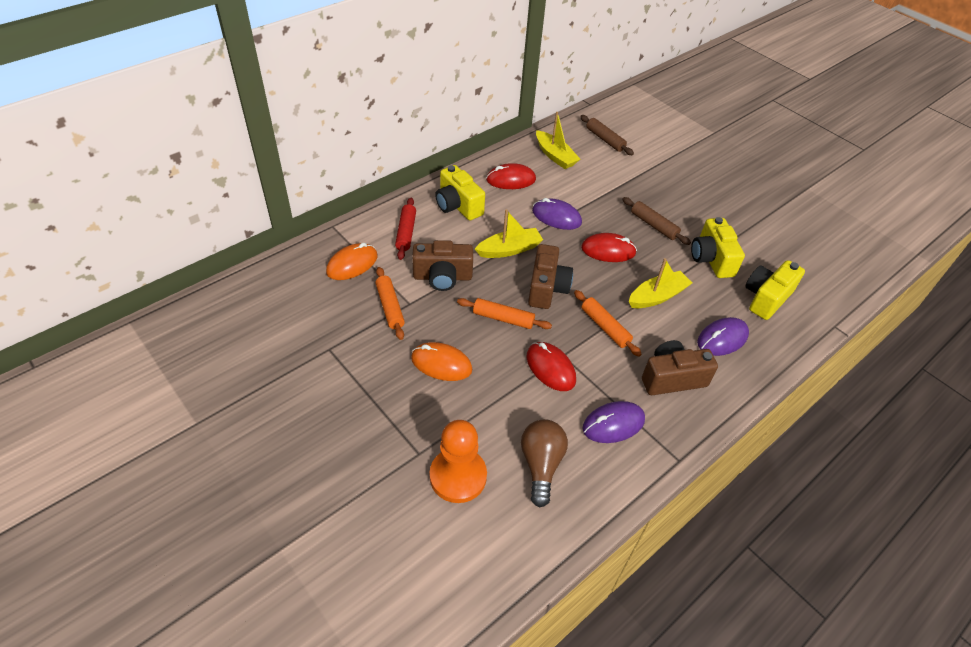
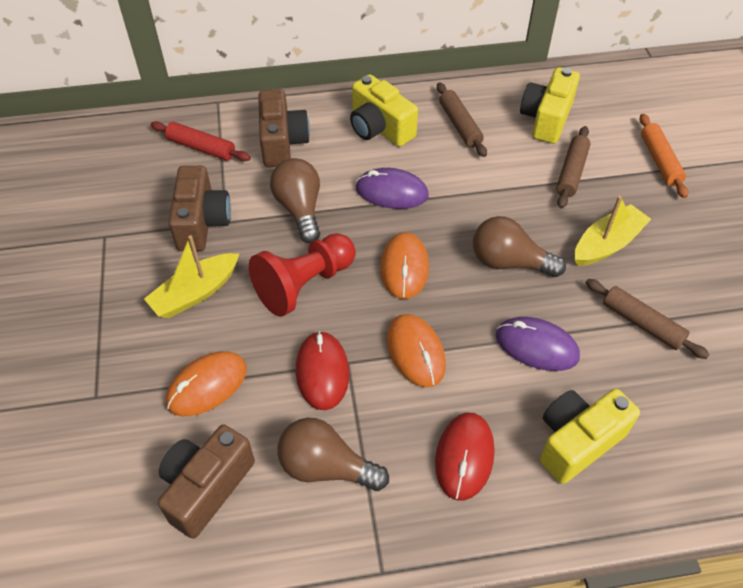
brown light bulb: [521,419,568,507] = 1 -> [270,158,320,243] [277,418,389,491] [473,216,566,277] = 3
brown rolling pin: [580,115,634,155] [622,197,691,245] = 2 -> [437,82,487,157] [556,126,590,209] [586,279,710,359] = 3
orange mouse: [326,243,378,280] [411,342,472,381] = 2 -> [166,351,247,416] [380,232,429,299] [387,314,446,387] = 3
orange pawn: [430,420,487,503] = 1 -> none = 0
orange rolling pin: [375,267,405,340] [457,298,552,329] [574,290,642,357] = 3 -> [639,114,688,198] = 1
purple mouse: [532,198,582,230] [583,401,645,443] [697,317,749,356] = 3 -> [355,168,429,209] [496,317,580,371] = 2
red mouse: [486,163,536,189] [527,342,576,391] [581,233,637,262] = 3 -> [296,331,349,410] [435,413,494,501] = 2
red pawn: none = 0 -> [249,233,356,317] = 1
yellow boat: [475,209,543,258] [536,112,580,169] [629,258,692,308] = 3 -> [144,235,240,318] [575,196,651,266] = 2

